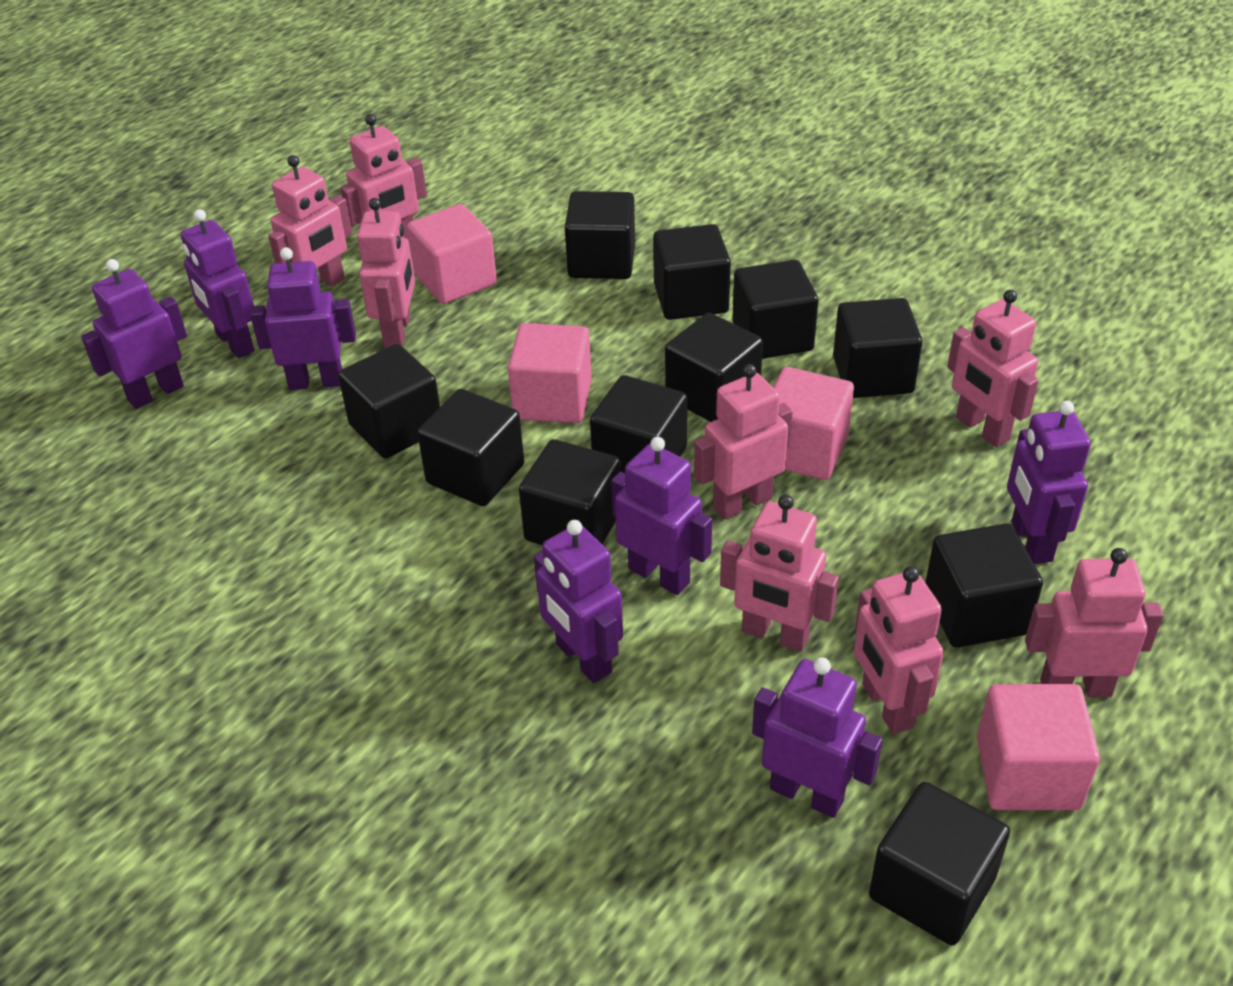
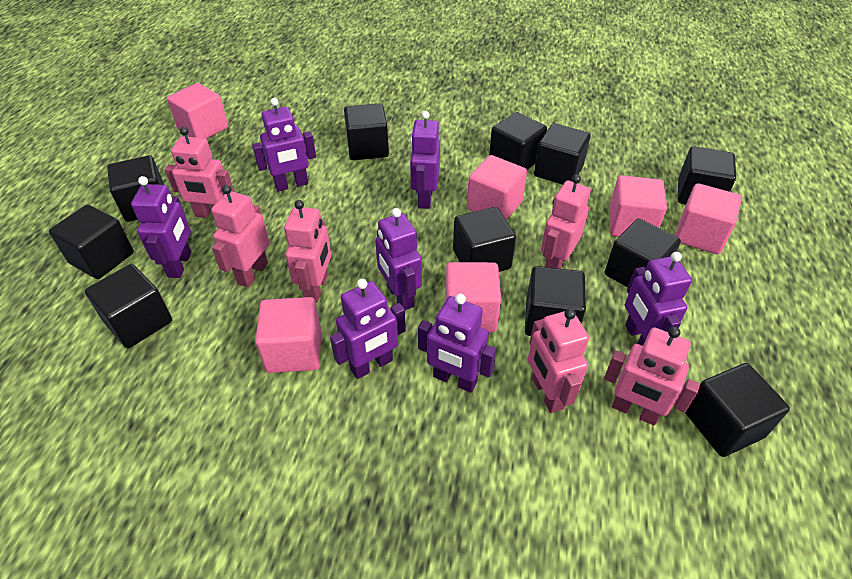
pink cube: [407,204,497,304] [508,323,592,423] [773,367,854,480] [977,684,1100,810] = 4 -> [167,83,228,139] [255,297,321,373] [445,262,502,332] [467,155,527,220] [609,175,667,237] [675,183,742,254] = 6
pink robot: [269,155,352,286] [340,114,427,241] [357,198,415,347] [694,364,793,520] [720,495,839,652] [854,566,944,734] [947,290,1038,447] [1025,548,1163,697] = 8 -> [165,127,234,218] [211,185,270,287] [284,200,332,303] [528,308,589,413] [541,174,591,269] [604,327,700,426] = 6

